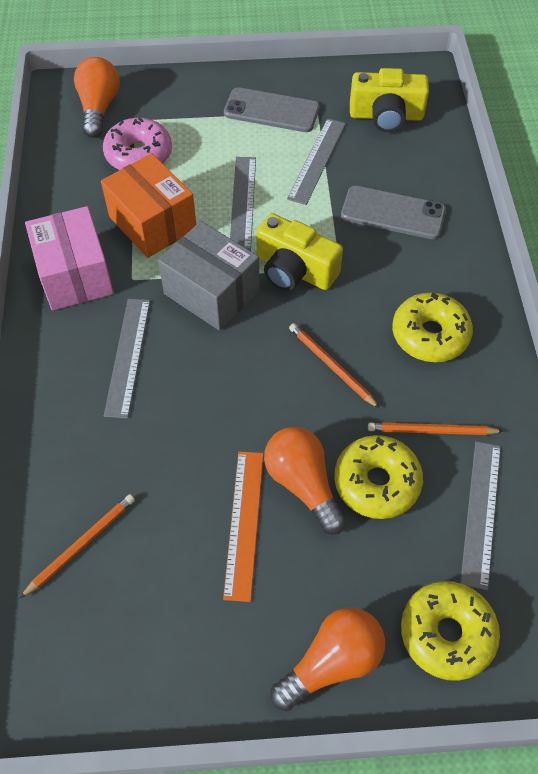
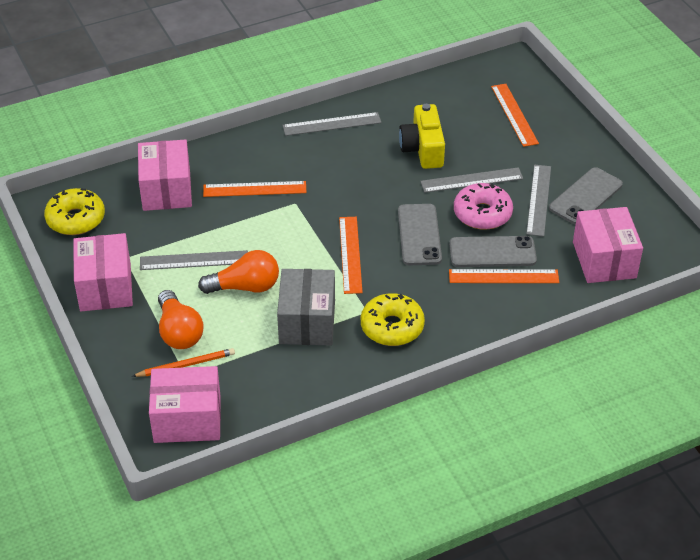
grey phone: [224,87,320,132] [341,186,446,239] = 2 -> [398,204,442,265] [449,236,537,267] [549,167,623,225] = 3
orange box: [101,153,196,258] = 1 -> none = 0
orange light bulb: [74,57,120,138] [264,427,346,535] [270,607,385,711] = 3 -> [158,290,204,349] [198,250,279,294] = 2
orange pencil: [20,494,135,598] [289,323,380,409] [368,422,503,435] = 3 -> [132,348,235,377] = 1
orange ruler: [223,451,264,602] = 1 -> [203,181,307,197] [339,217,363,294] [449,269,559,283] [491,84,539,147] = 4
pink box: [25,206,114,311] = 1 -> [73,233,133,312] [138,139,192,211] [149,366,221,443] [573,207,643,283] = 4
yellow camera: [256,213,343,291] [350,68,429,132] = 2 -> [399,104,445,169] = 1
yellow donut: [334,435,423,519] [392,292,473,362] [401,581,500,681] = 3 -> [44,188,105,235] [361,293,425,346] = 2

